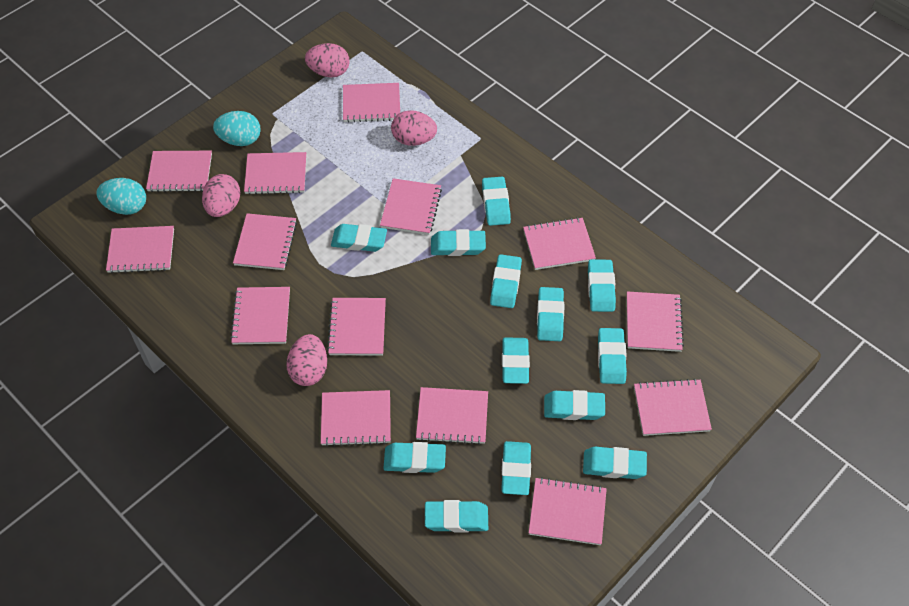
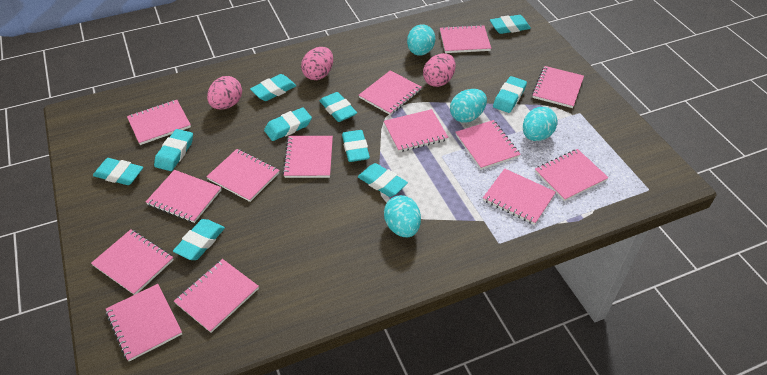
pink egg: [202,174,240,217] [286,334,327,386] [305,43,350,77] [391,110,437,146] = 4 -> [207,76,242,109] [301,47,333,80] [423,53,455,87] = 3
turquoise egg: [96,178,146,215] [213,111,261,146] = 2 -> [384,195,421,237] [407,25,436,55] [450,89,487,123] [523,107,558,141] = 4
turquoise eraser: [331,224,387,252] [383,442,446,473] [425,500,488,532] [431,229,486,256] [482,177,511,226] [490,254,522,308] [501,441,531,495] [502,337,530,384] [537,287,564,341] [544,390,605,420] [583,447,647,479] [588,259,616,312] [598,328,627,384] = 13 -> [93,158,143,185] [154,129,193,171] [173,219,225,260] [250,74,296,101] [264,107,312,141] [319,92,357,122] [342,130,370,162] [358,163,408,197] [490,15,531,34] [493,76,527,113] = 10

